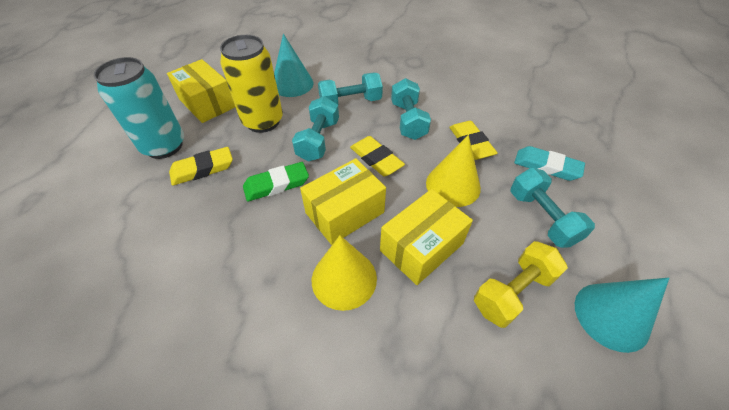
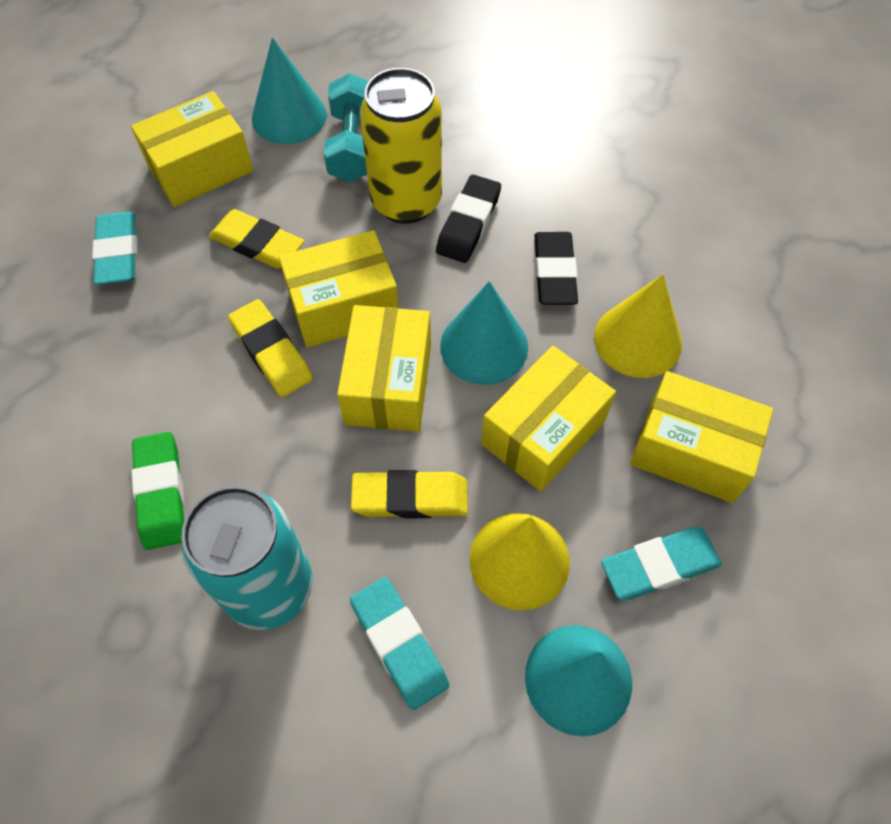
black eraser: none = 0 -> [436,175,501,263] [534,232,578,305] = 2
turquoise cone: [274,34,313,97] [575,278,669,353] = 2 -> [252,37,327,144] [440,281,528,385] [525,625,632,736] = 3
turquoise dumbbell: [292,96,339,162] [318,73,383,104] [391,78,431,140] [510,168,595,248] = 4 -> [324,73,369,182] = 1
turquoise eraser: [514,146,585,181] = 1 -> [92,211,137,285] [350,577,449,710] [601,527,722,600] = 3
yellow box: [167,59,235,123] [300,158,386,245] [380,189,473,285] = 3 -> [131,91,254,207] [279,230,399,348] [337,305,431,432] [481,346,616,492] [630,371,773,503] = 5
yellow dumbbell: [474,241,568,328] = 1 -> none = 0

